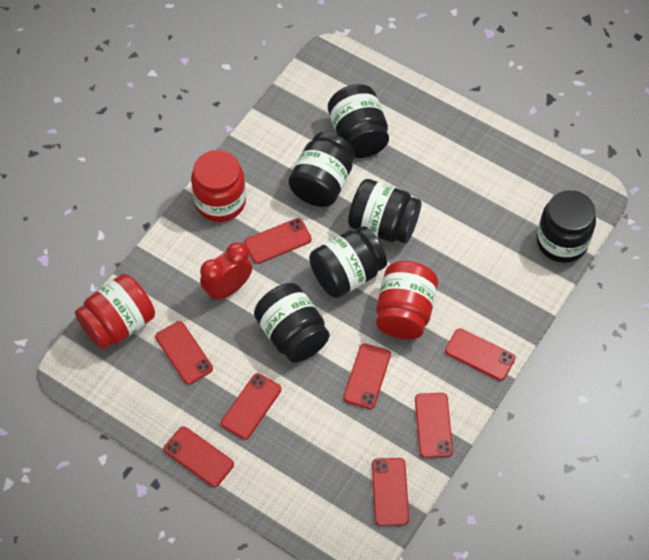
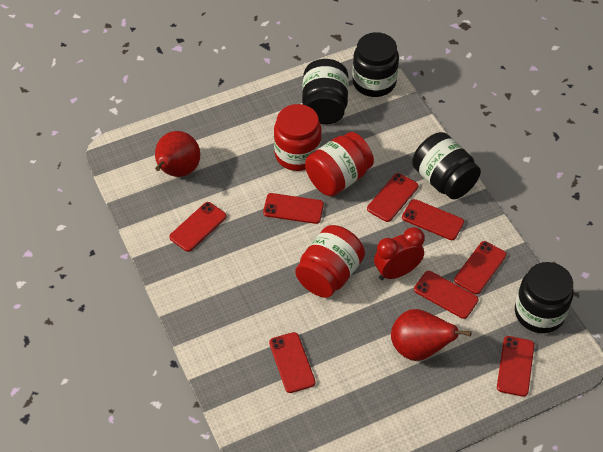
black jar: [254,283,330,363] [288,132,355,207] [309,226,387,298] [328,84,389,158] [348,179,421,244] [537,190,596,263] = 6 -> [302,59,349,125] [352,32,399,97] [412,132,481,199] [515,262,574,333] = 4
red pear: none = 0 -> [155,131,200,177] [391,309,472,361] = 2

